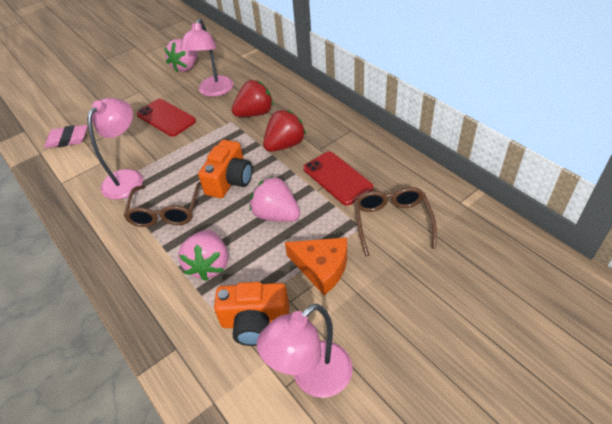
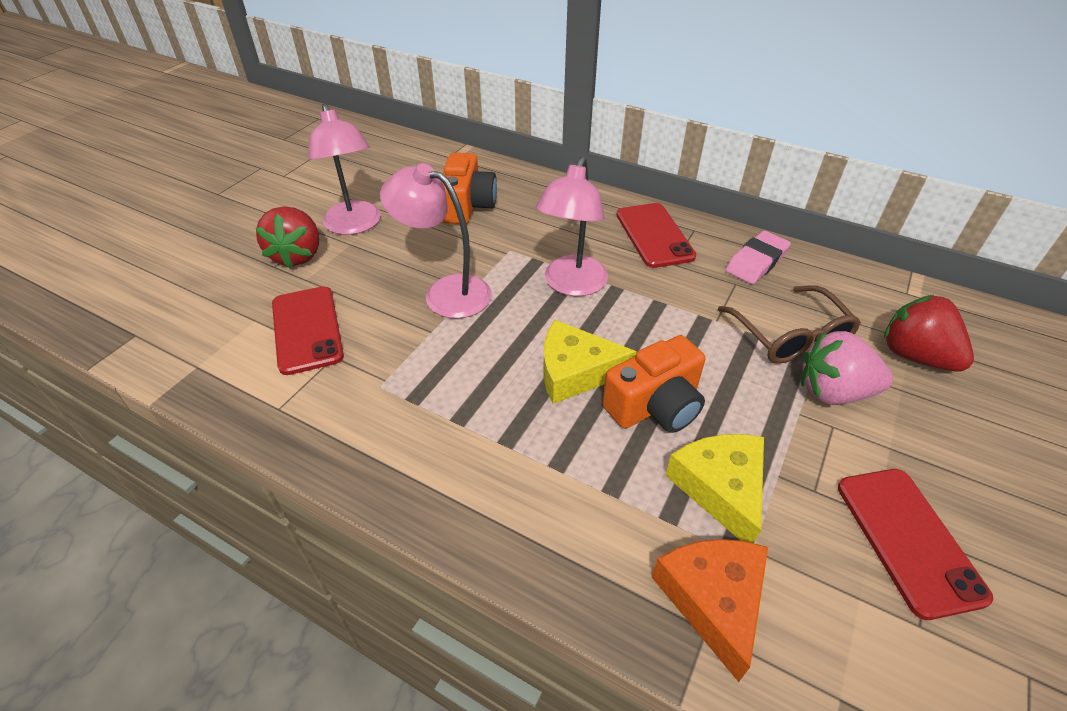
brown glasses: [124,182,201,227] [355,187,437,257] = 2 -> [718,285,861,364] = 1
pink strawberry: [164,39,198,72] [178,230,228,281] [250,176,300,222] = 3 -> [801,331,893,405] = 1
red phone: [137,99,196,137] [303,151,374,206] = 2 -> [272,286,344,375] [617,203,696,268] [838,469,993,620] = 3
yellow cheese: none = 0 -> [543,320,637,404] [665,434,764,543] = 2

